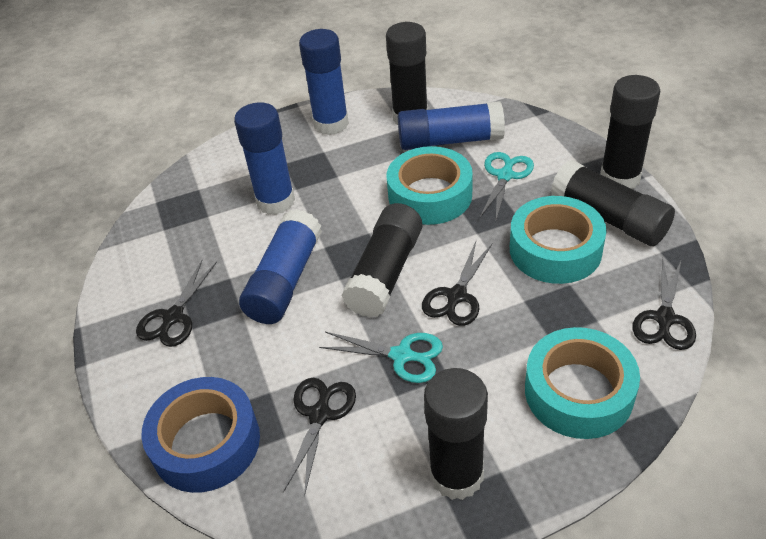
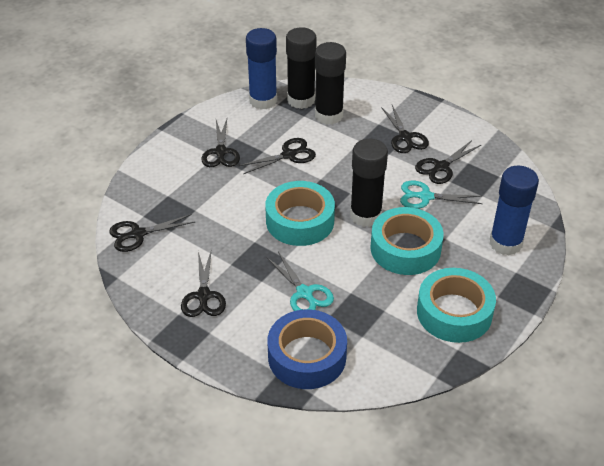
black glue stick: [342,203,422,318] [386,22,428,125] [424,368,488,500] [551,160,675,246] [600,75,660,189] = 5 -> [286,27,317,109] [315,42,346,124] [350,139,388,227] = 3
black scissors: [136,260,217,347] [283,378,356,497] [422,242,492,326] [632,258,696,350] = 4 -> [109,214,195,252] [181,252,226,317] [201,119,240,167] [238,138,316,174] [381,105,429,153] [415,140,481,184] = 6
blue glue stick: [234,102,295,215] [239,209,322,324] [299,29,349,135] [398,101,505,150] = 4 -> [246,28,277,110] [490,166,539,255] = 2

